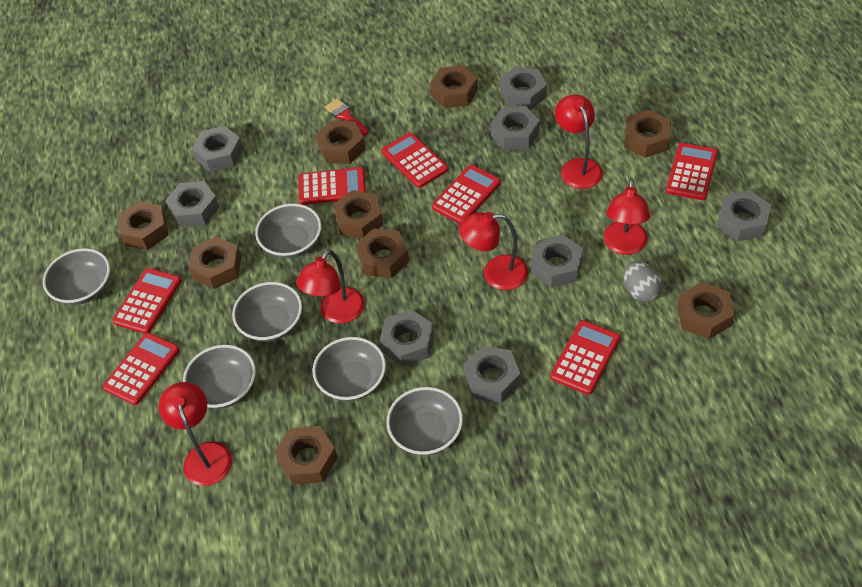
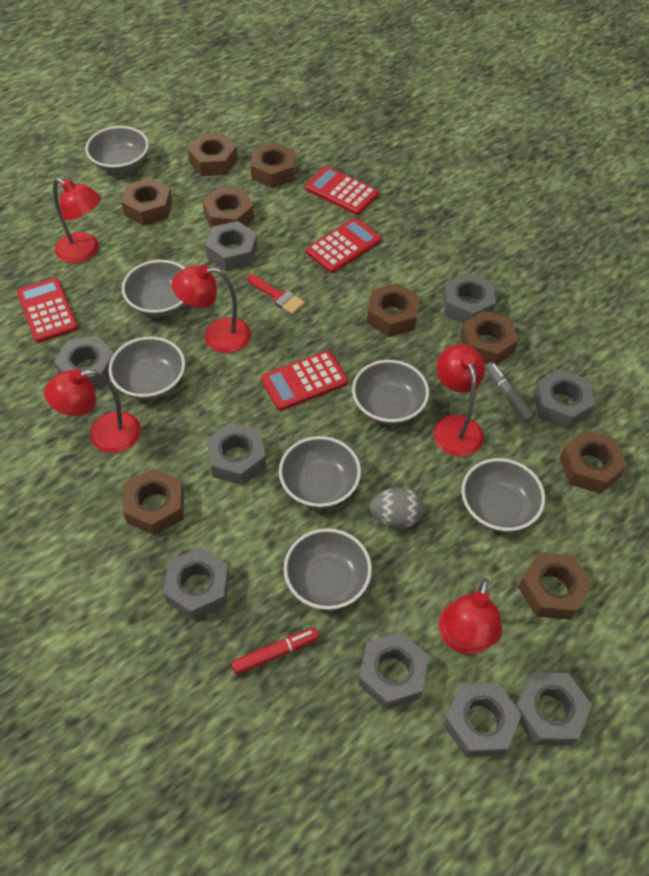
grey bowl: [43,248,110,305] [183,345,256,409] [232,282,302,342] [255,203,321,258] [313,337,386,401] [386,387,463,455] = 6 -> [85,126,149,173] [109,337,185,400] [122,260,185,317] [279,436,361,508] [284,528,372,610] [352,360,429,425] [461,458,545,532] = 7
grey marker: none = 0 -> [485,362,534,423] = 1
grey nut: [165,181,220,227] [192,126,243,172] [379,309,434,367] [463,346,521,403] [491,106,540,150] [500,67,547,110] [531,234,583,288] [717,190,771,241] = 8 -> [54,336,114,389] [163,547,230,621] [205,221,258,271] [206,422,266,485] [358,632,429,710] [443,272,496,323] [443,682,522,757] [515,673,592,745] [534,369,596,429] = 9
red calculator: [103,332,180,405] [112,268,181,334] [299,167,366,205] [381,133,448,188] [432,165,501,224] [550,320,620,395] [666,143,718,200] = 7 -> [17,278,78,343] [261,351,348,411] [305,166,379,215] [306,218,381,273] = 4
red marker: none = 0 -> [231,628,319,675] = 1

